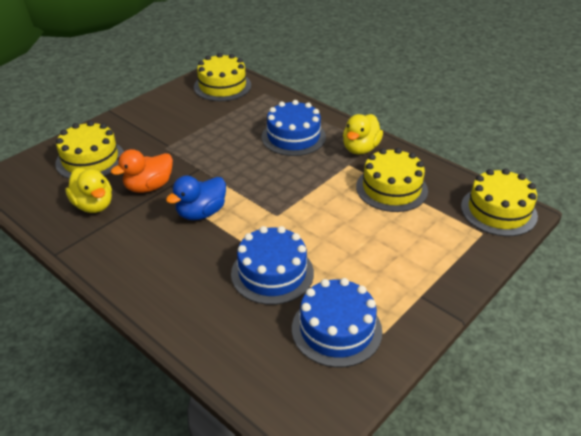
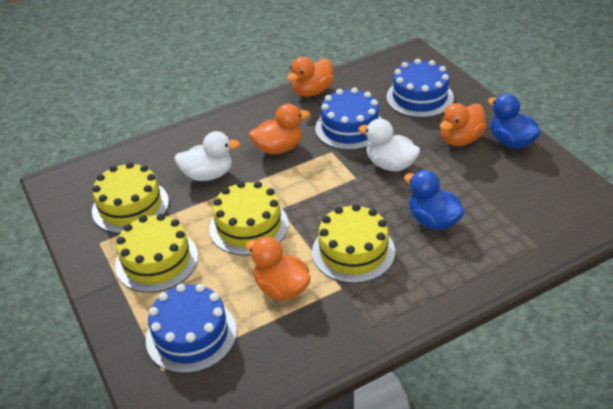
blue duck: [166,176,226,220] = 1 -> [404,170,464,230] [488,94,541,149] = 2
orange duck: [111,149,173,193] = 1 -> [245,237,311,300] [249,104,310,154] [287,57,334,97] [440,103,487,146] = 4
white duck: none = 0 -> [174,131,240,181] [358,119,420,171] = 2
yellow duck: [65,168,112,213] [343,114,383,155] = 2 -> none = 0

